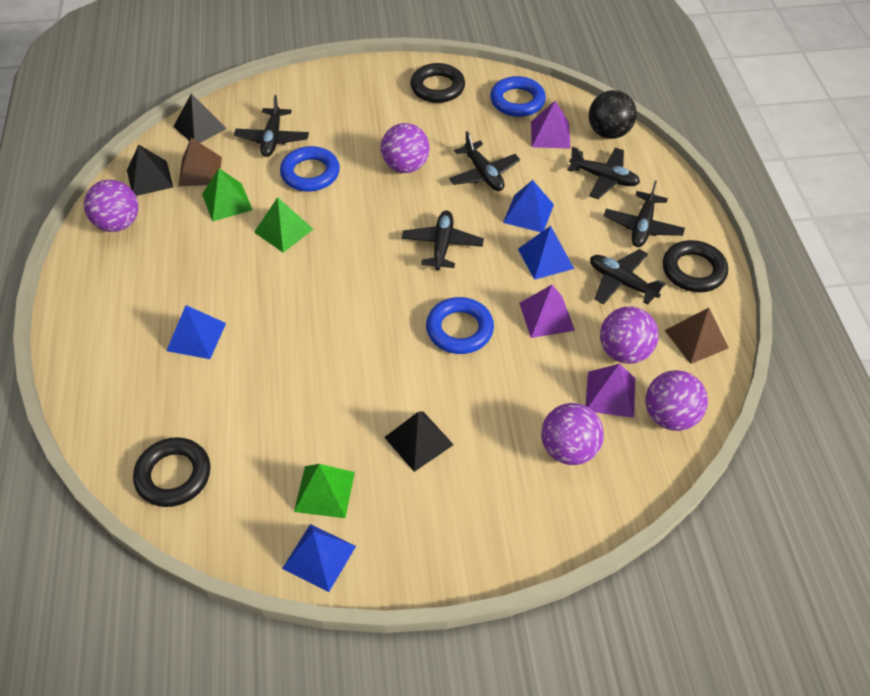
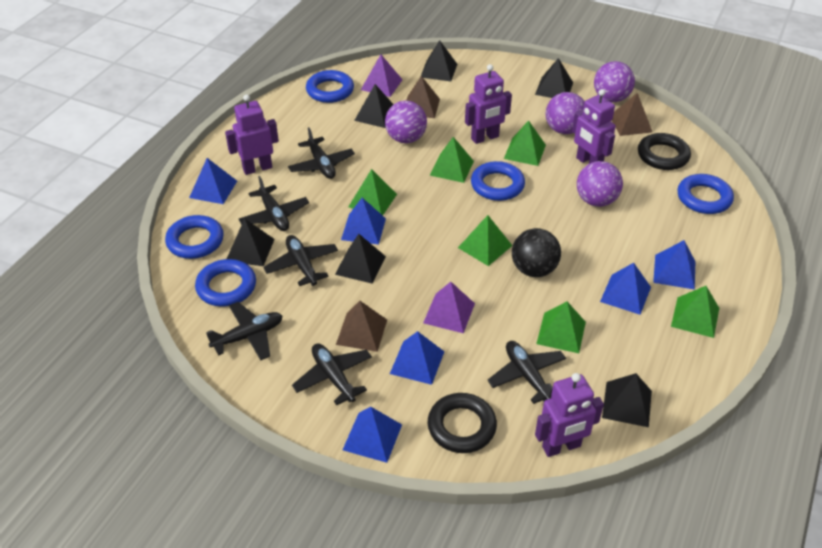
black pyramid: [127,145,173,196] [173,93,227,143] [384,412,454,472] = 3 -> [227,219,275,266] [335,234,386,284] [354,84,394,128] [420,40,457,81] [535,58,573,98] [602,373,652,427] = 6
black ring: [133,437,210,507] [410,63,465,103] [663,240,728,292] = 3 -> [428,393,497,453] [638,133,691,170] = 2
blue pyramid: [166,305,226,359] [282,524,356,592] [503,180,554,232] [518,226,574,280] = 4 -> [189,158,237,204] [341,198,386,245] [343,407,402,463] [390,331,444,385] [600,263,651,315] [653,240,695,290] = 6
blue ring: [280,146,340,192] [426,297,494,354] [490,76,546,117] = 3 -> [165,215,224,259] [195,259,256,307] [306,70,354,103] [471,161,525,201] [678,174,734,214] = 5
brown pyramid: [178,138,222,186] [665,308,729,364] = 2 -> [336,301,387,352] [406,76,440,118] [612,93,652,136] = 3
green pyramid: [202,169,253,222] [254,197,313,253] [294,464,355,518] = 3 -> [348,169,397,215] [430,137,474,183] [458,215,513,266] [504,120,546,166] [536,302,586,353] [671,286,719,338] = 6
purple ball: [84,180,139,232] [381,123,430,173] [541,403,604,465] [600,307,659,364] [646,370,708,431] = 5 -> [385,100,427,143] [545,92,585,134] [577,161,623,207] [594,61,635,102] = 4
purple pyramid: [519,285,575,338] [531,101,571,149] [586,364,635,418] = 3 -> [361,55,403,97] [423,282,475,333] = 2
purple robot: none = 0 -> [225,94,279,175] [465,64,512,144] [535,373,604,457] [572,89,616,164] = 4

